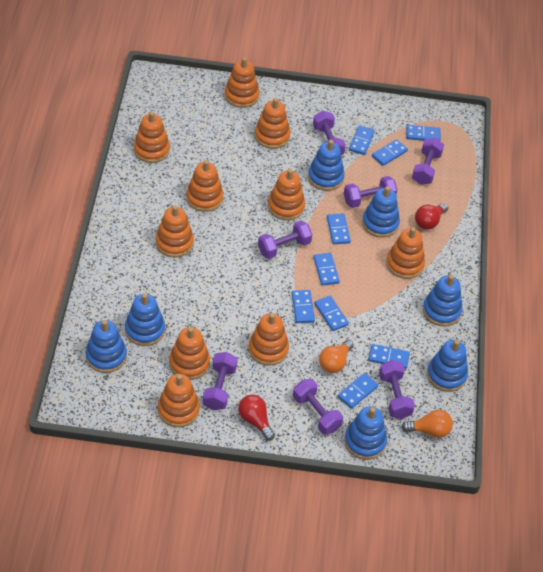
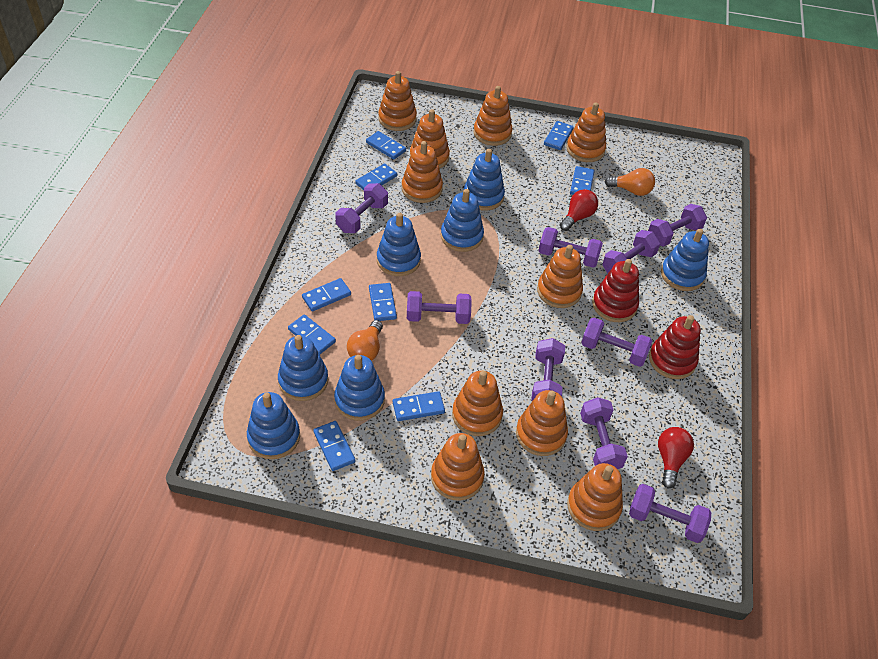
purple dumbbell: [203,352,237,410] [258,221,312,259] [293,379,343,435] [313,111,346,155] [344,176,397,208] [379,360,415,419] [412,138,444,185] = 7 -> [335,183,388,233] [407,291,472,324] [531,338,565,401] [538,227,603,268] [580,397,628,469] [581,318,652,367] [602,230,660,273] [629,484,711,543] [648,204,707,247] = 9
red stacking toy: none = 0 -> [592,259,639,322] [649,315,701,379] = 2

